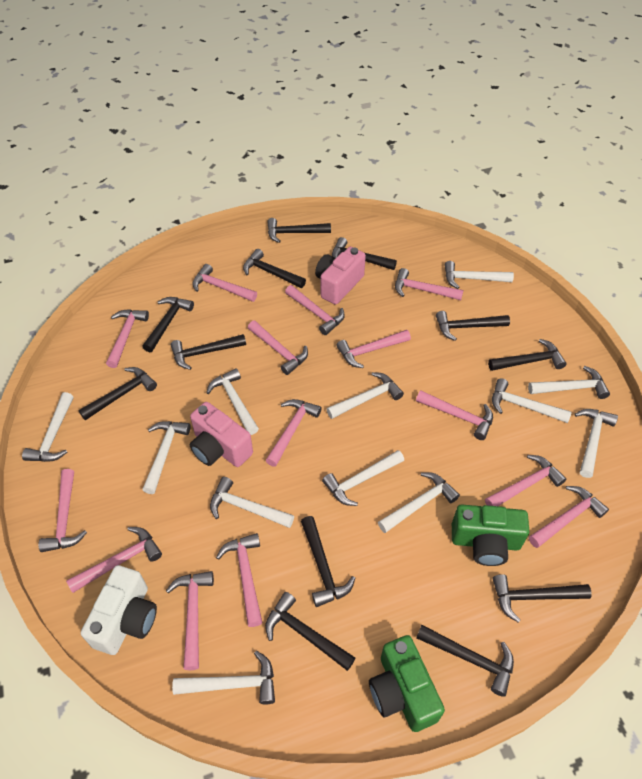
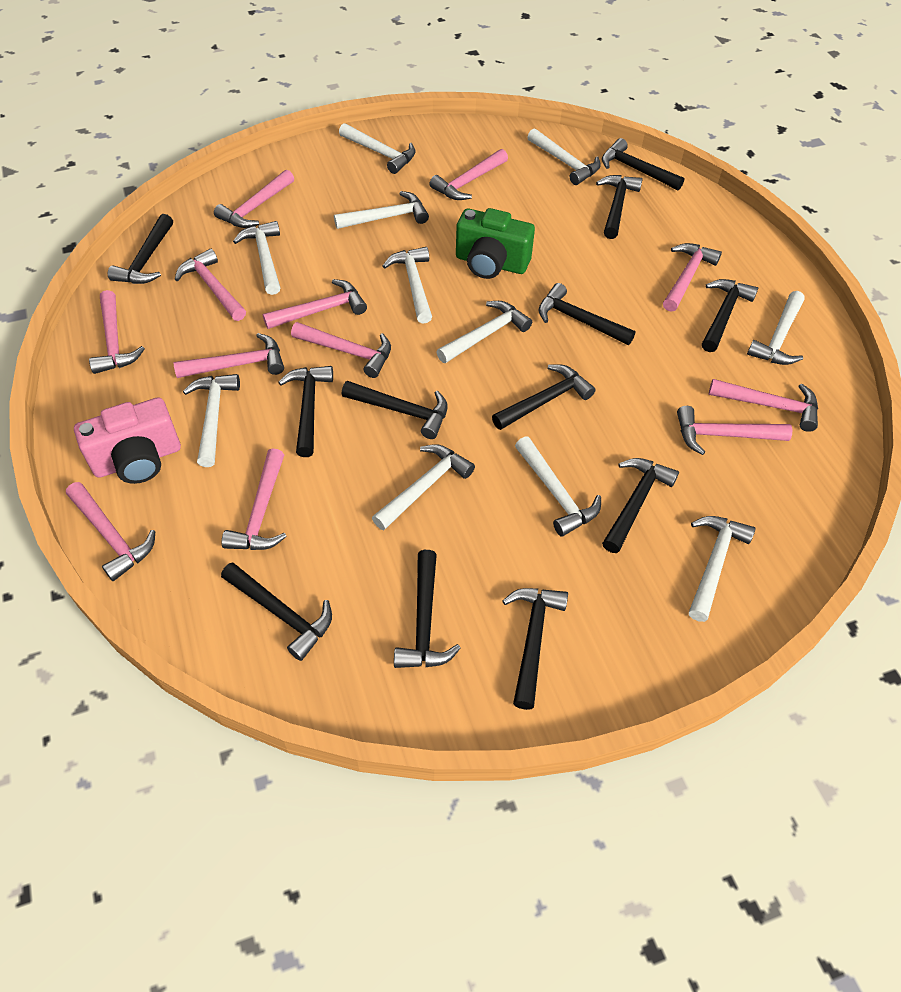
green camera: [369,635,445,732] [452,505,529,566] = 2 -> [456,208,535,279] = 1
pink camera: [190,402,253,467] [315,247,366,305] = 2 -> [74,397,181,484] = 1
pink hammer: [39,469,87,552] [66,527,162,593] [106,309,149,368] [166,571,214,670] [192,264,257,302] [216,533,262,627] [248,321,308,375] [265,399,322,467] [285,285,345,335] [336,330,411,368] [395,268,464,300] [416,390,493,440] [485,455,566,506] [529,486,609,548] = 14 -> [66,482,155,581] [89,290,145,374] [174,333,284,378] [175,249,246,321] [214,170,294,228] [222,448,287,550] [263,279,367,329] [291,322,391,378] [430,149,508,200] [663,243,722,312] [677,406,792,455] [709,379,818,432] = 12
white camera: [81,565,157,655] = 1 -> none = 0
white hammer: [22,392,73,462] [142,421,191,494] [172,651,275,704] [206,368,259,435] [210,477,294,528] [322,450,404,506] [326,372,404,419] [378,472,460,533] [445,261,514,289] [492,378,572,423] [528,366,610,399] [574,409,618,478] = 12 -> [183,374,240,467] [233,221,280,295] [334,191,429,229] [339,123,416,174] [372,444,475,530] [383,247,432,324] [436,301,532,363] [515,436,601,537] [527,128,601,185] [689,516,755,622] [747,291,805,365] = 11

